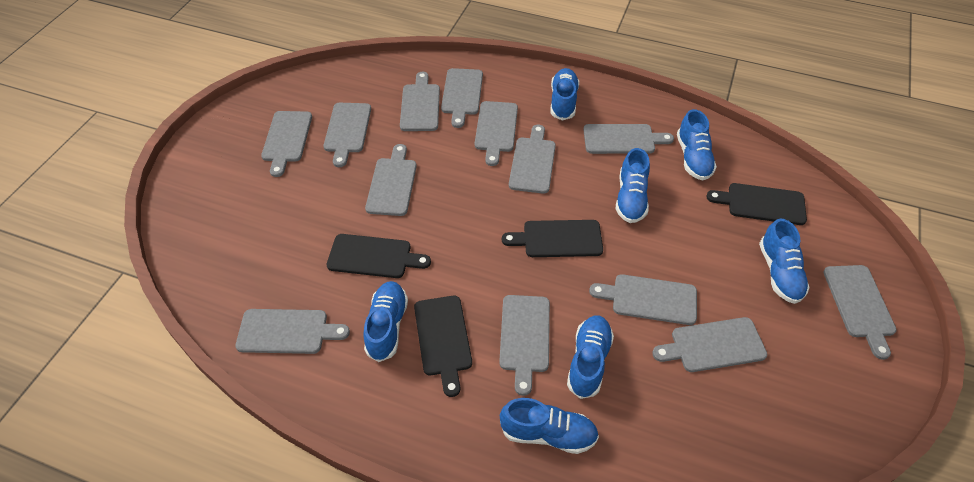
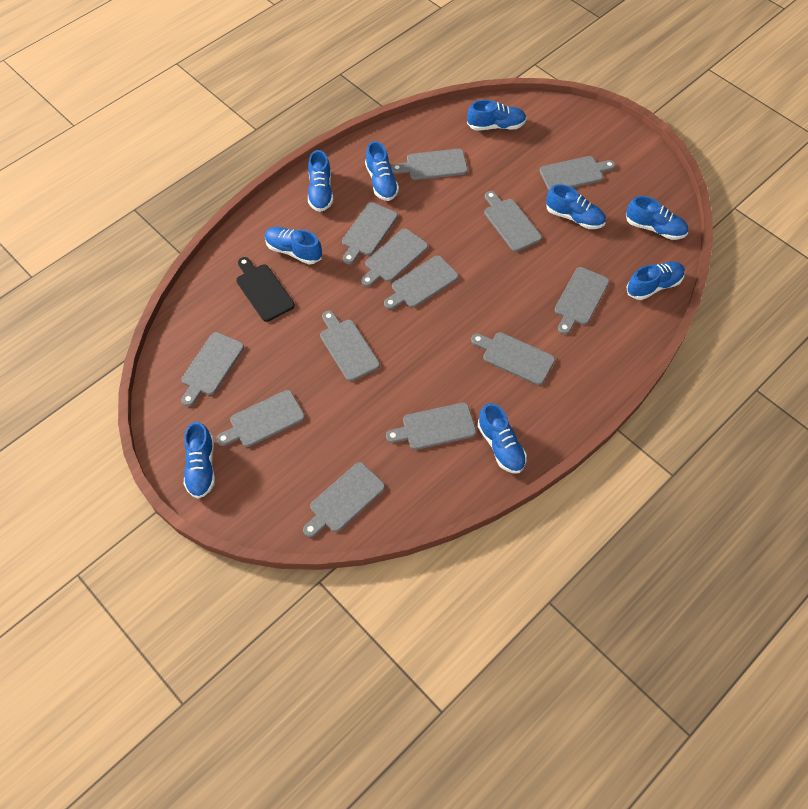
black cutting board: [326,234,431,278] [414,296,472,397] [502,220,603,257] [706,183,807,225] = 4 -> [236,257,295,322] = 1
blue shoe: [363,281,408,362] [500,398,599,454] [551,68,579,121] [567,316,614,399] [616,148,650,223] [677,109,717,181] [759,218,810,304] = 7 -> [184,422,215,499] [265,227,322,264] [308,150,333,212] [365,141,399,201] [467,100,526,131] [477,403,527,473] [546,184,606,229] [626,196,688,240] [627,262,685,300] = 9

